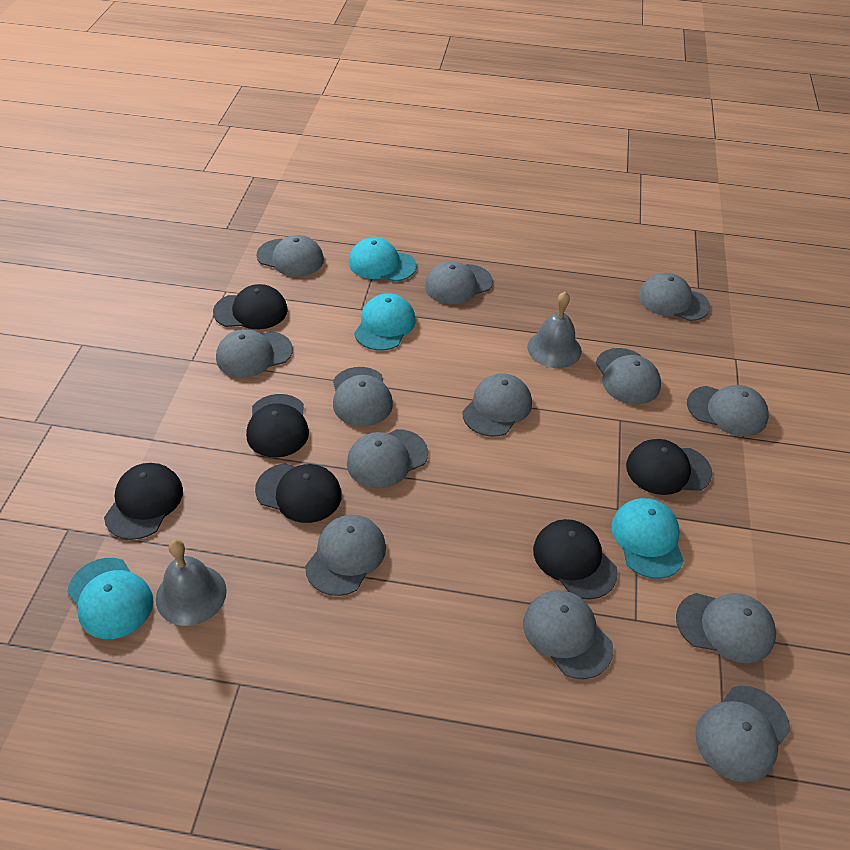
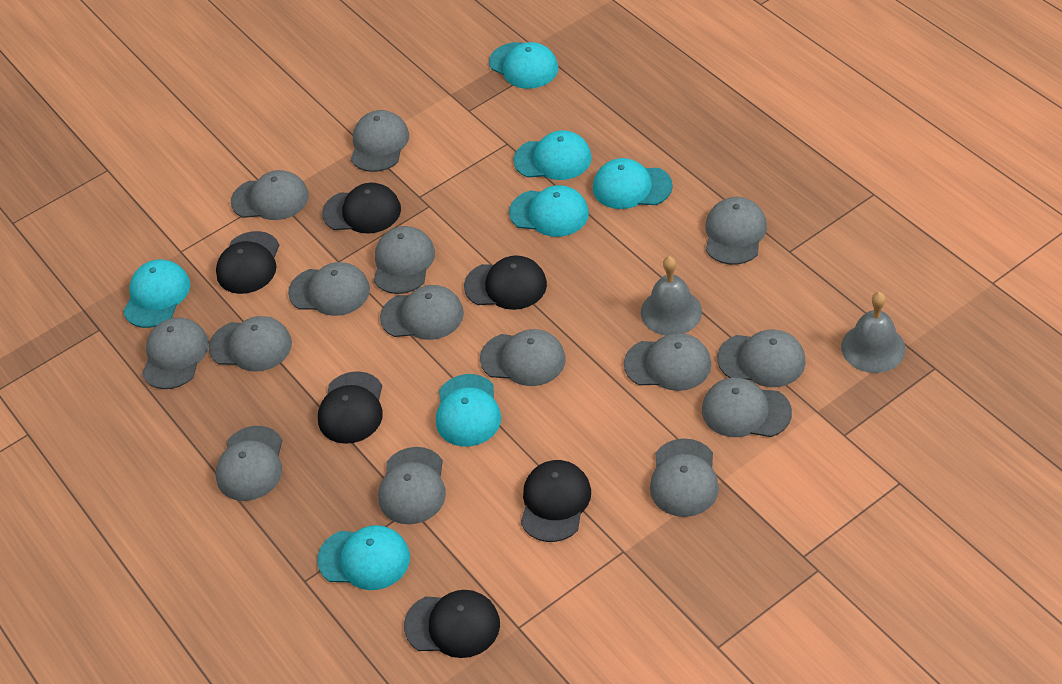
grey cap: [216,329,293,377] [256,235,324,277] [305,515,386,596] [333,367,393,426] [347,429,428,488] [425,261,493,304] [462,373,532,437] [523,590,614,679] [596,348,661,404] [638,273,710,321] [676,593,776,663] [687,385,769,436] [695,686,790,783] = 13 -> [142,318,209,389] [208,316,292,372] [216,426,282,501] [231,170,309,220] [288,262,370,316] [351,110,409,172] [374,226,435,294] [378,447,446,524] [380,285,464,340] [480,329,566,386] [624,333,711,391] [650,438,719,517] [702,378,792,437] [706,197,767,265] [717,329,806,387] = 15
turquoise cap: [67,558,153,639] [349,237,417,282] [354,293,416,351] [611,498,684,579] = 4 -> [123,260,190,328] [317,525,410,590] [436,374,501,447] [489,42,558,89] [509,185,589,237] [513,130,592,180] [593,158,673,209] = 7

